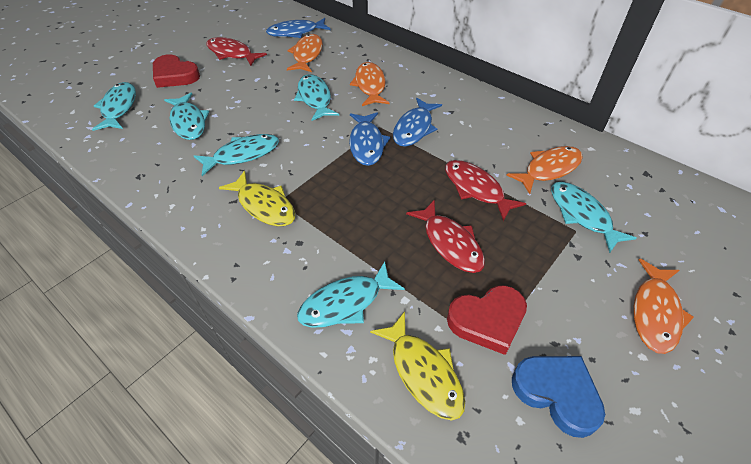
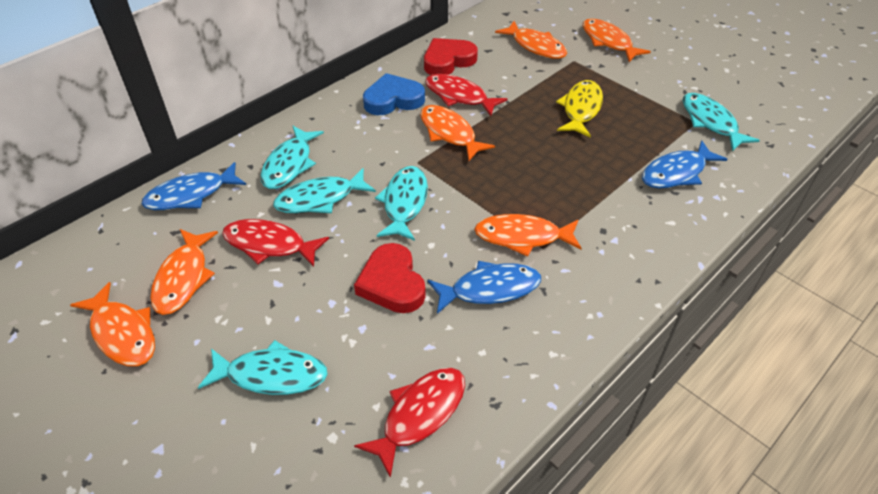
orange fish: [287,34,323,72] [350,62,389,106] [507,146,583,194] [634,258,694,354] = 4 -> [70,282,155,366] [150,229,218,315] [420,105,495,161] [474,214,582,257] [495,21,567,59] [582,18,651,62] = 6
turquoise fish: [92,82,136,131] [164,93,210,140] [194,134,279,176] [294,74,339,121] [297,261,405,328] [551,182,636,253] = 6 -> [198,340,328,395] [261,126,324,189] [273,168,376,213] [375,166,428,241] [683,93,760,151] = 5
yellow fish: [219,171,295,226] [370,312,465,421] = 2 -> [556,80,603,137] = 1

